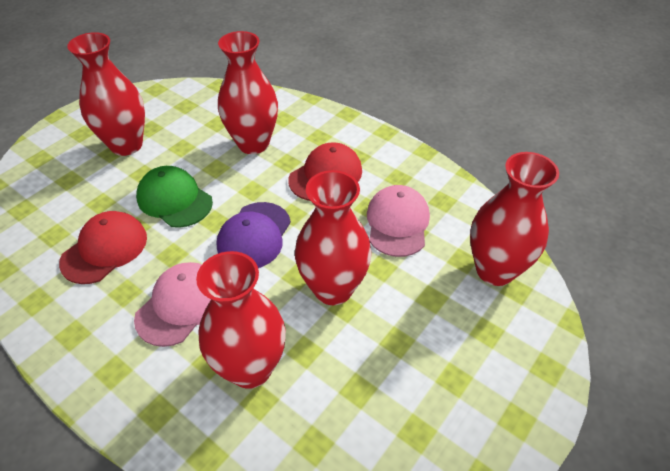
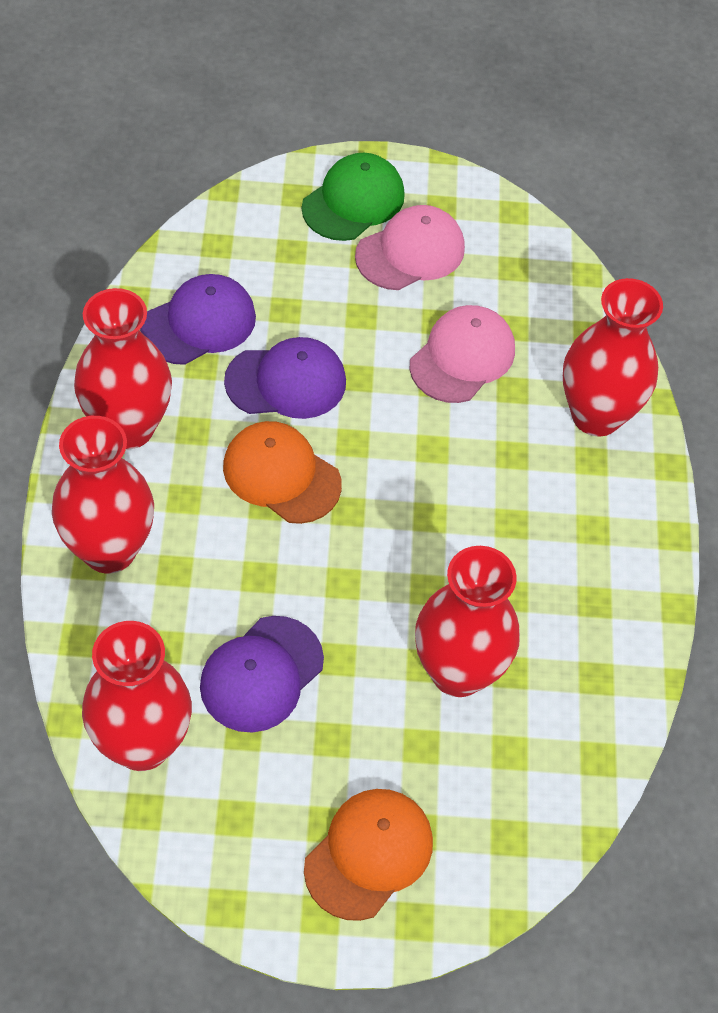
orange cap: none = 0 -> [223,421,342,524] [304,789,433,921] = 2
purple cap: [217,202,291,268] = 1 -> [140,274,256,365] [200,616,324,733] [224,337,346,419] = 3
red cap: [59,211,147,284] [288,142,362,201] = 2 -> none = 0

